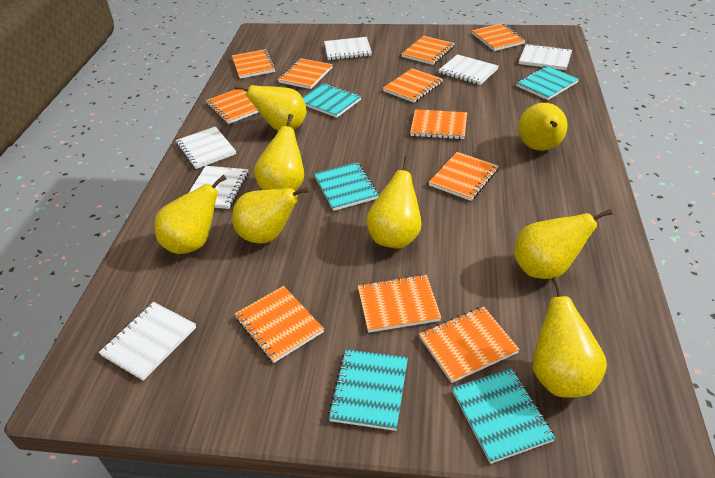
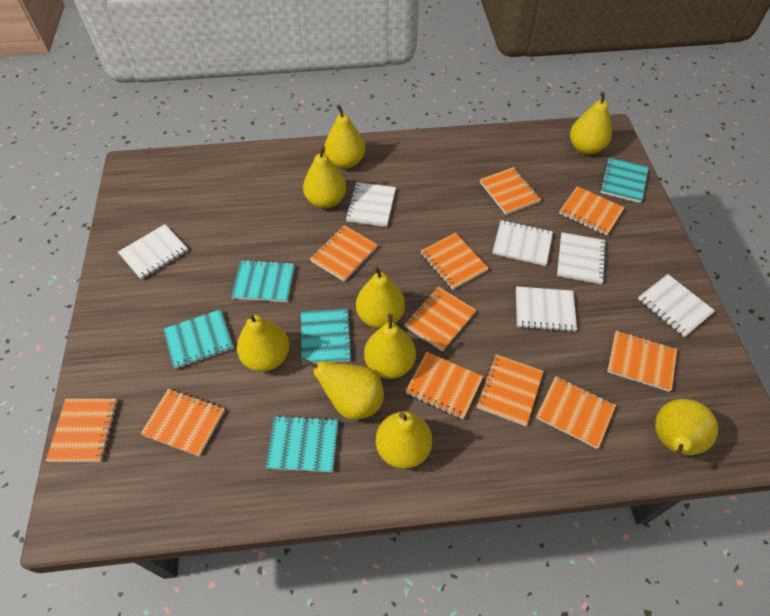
yellow pear: [155,175,227,254] [232,187,309,244] [235,85,307,131] [254,114,304,191] [366,156,422,249] [514,209,613,279] [518,103,568,151] [532,276,607,398] = 8 -> [237,313,289,372] [301,358,384,419] [303,146,346,208] [325,104,365,169] [356,265,405,328] [364,314,416,379] [376,411,432,469] [570,91,612,154] [655,399,718,458] = 9

